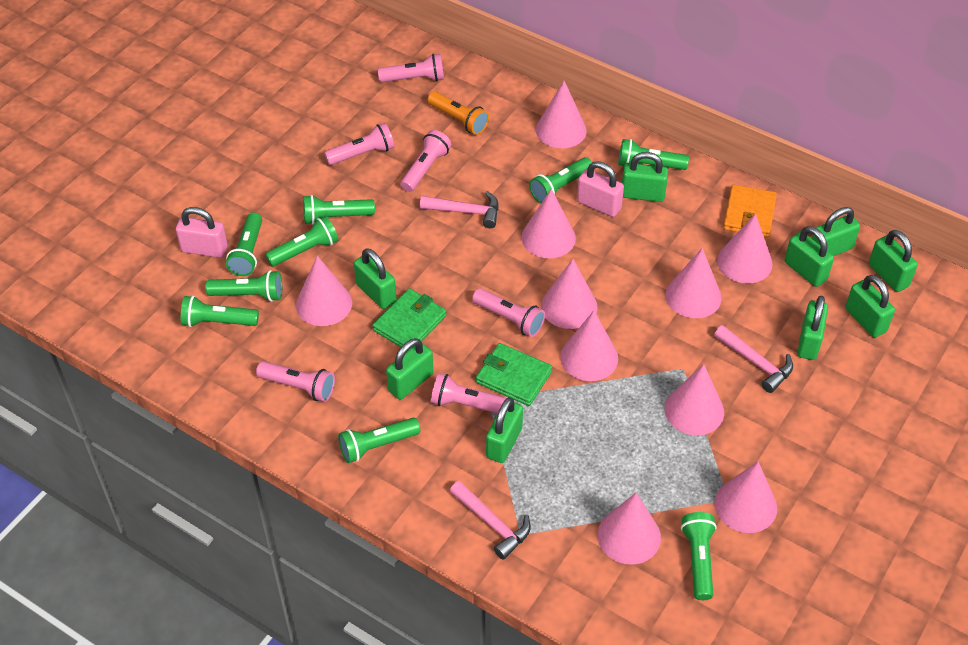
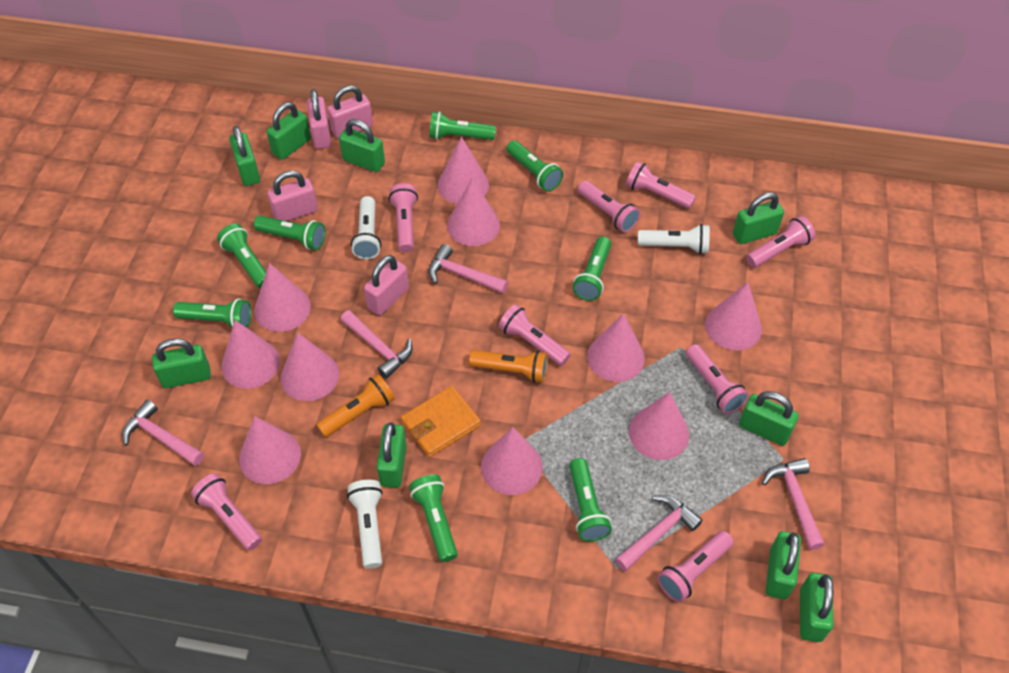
green flashlight: [181,296,259,327] [205,270,282,302] [226,212,262,276] [265,216,338,267] [303,195,375,225] [338,418,421,463] [529,157,592,203] [618,139,689,170] [681,512,717,600] = 9 -> [173,298,252,328] [217,224,266,288] [254,216,326,250] [409,474,458,562] [429,112,496,140] [506,140,563,191] [569,458,612,541] [573,236,611,301] = 8
green wallet: [372,288,446,349] [476,343,552,406] = 2 -> none = 0
orange flashlight: [427,91,489,135] = 1 -> [316,374,395,437] [469,350,548,383] = 2
pink flashlight: [256,361,335,402] [324,123,394,165] [378,54,444,82] [400,130,451,192] [431,373,506,414] [472,288,545,337] = 6 -> [191,473,262,551] [389,183,418,252] [499,304,571,366] [577,181,640,232] [626,161,696,209] [658,531,734,602] [686,344,749,414] [746,216,815,268] = 8
pink hammer: [420,191,499,228] [450,481,531,560] [714,325,793,393] = 3 -> [122,400,204,466] [340,310,412,379] [428,244,508,294] [615,495,703,571] [762,458,825,550] = 5
pink padlock: [176,207,228,258] [577,161,624,217] = 2 -> [268,170,318,221] [307,89,331,149] [327,85,373,139] [364,255,409,315] = 4
white flashlight: none = 0 -> [347,480,383,569] [351,196,381,259] [638,224,710,254] = 3

